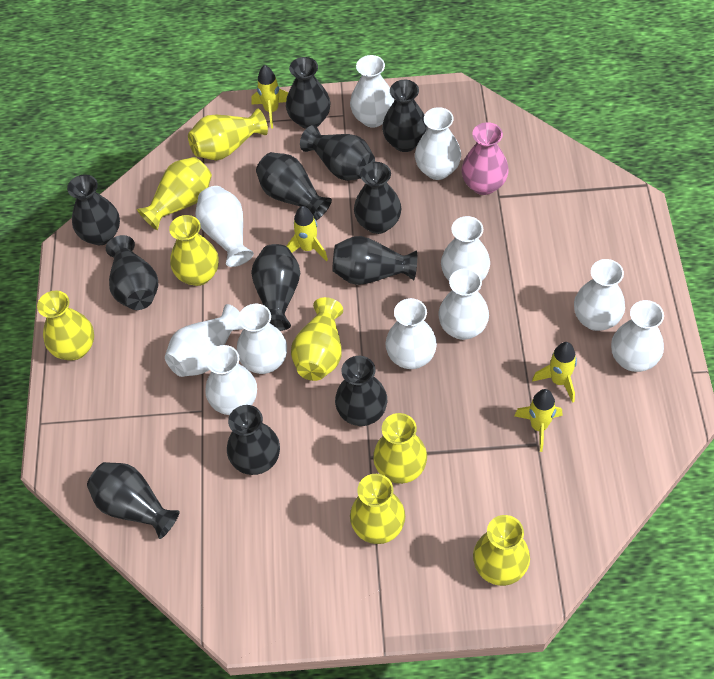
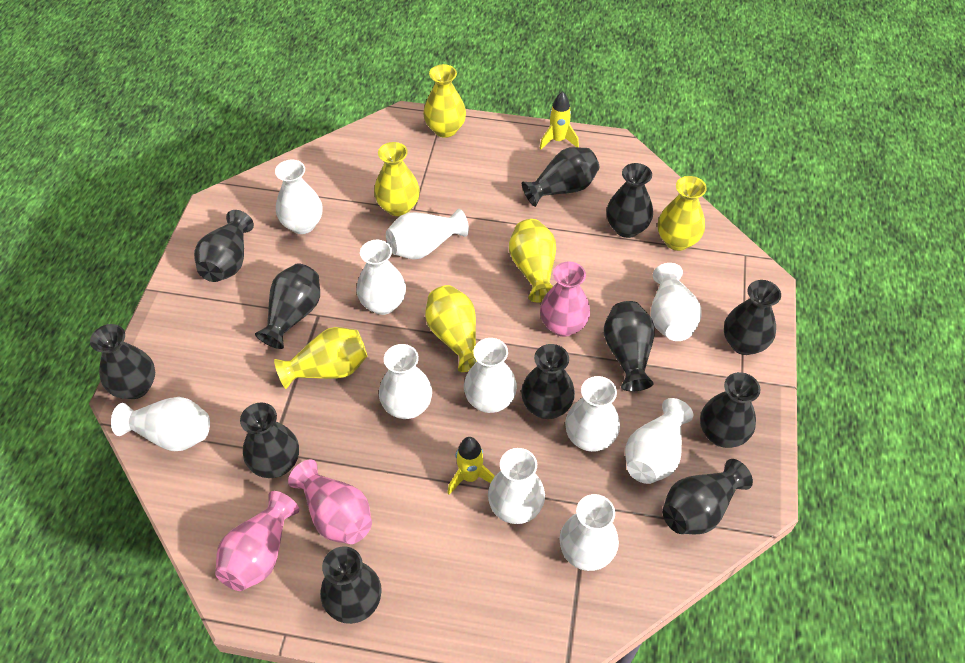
pink vase: [462,122,509,195] = 1 -> [215,491,299,591] [288,459,372,544] [540,261,590,337] = 3
yellow rocket: [251,65,288,129] [286,206,328,262] [514,389,562,452] [532,342,577,403] = 4 -> [447,437,495,495] [539,92,579,150] = 2
yellow vase: [37,291,94,360] [137,157,212,230] [169,215,219,286] [188,108,268,160] [291,297,343,381] [350,474,405,544] [373,413,427,484] [473,515,530,586] = 8 -> [274,327,367,389] [374,142,420,216] [423,64,466,138] [425,285,477,372] [509,219,556,302] [658,176,707,251] = 6

